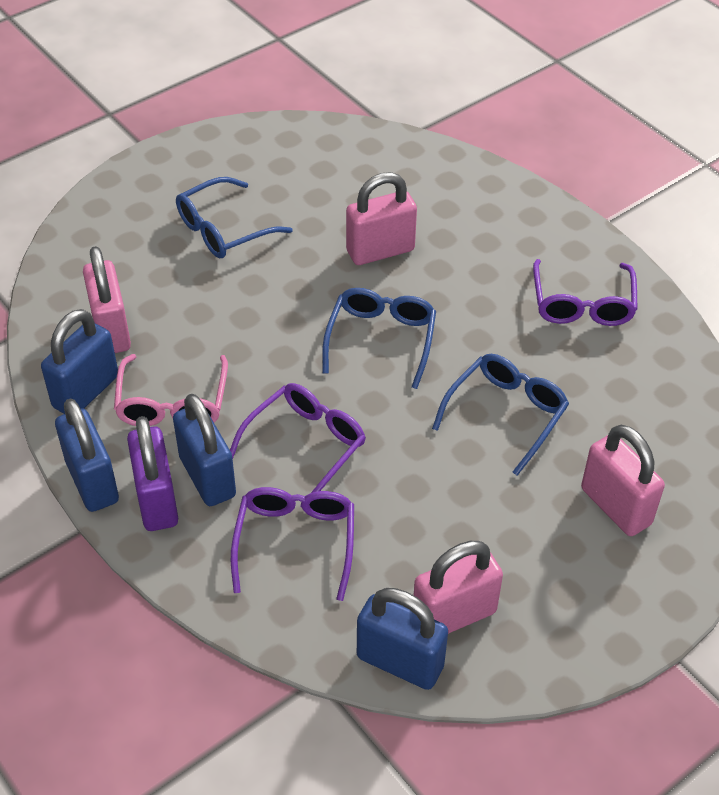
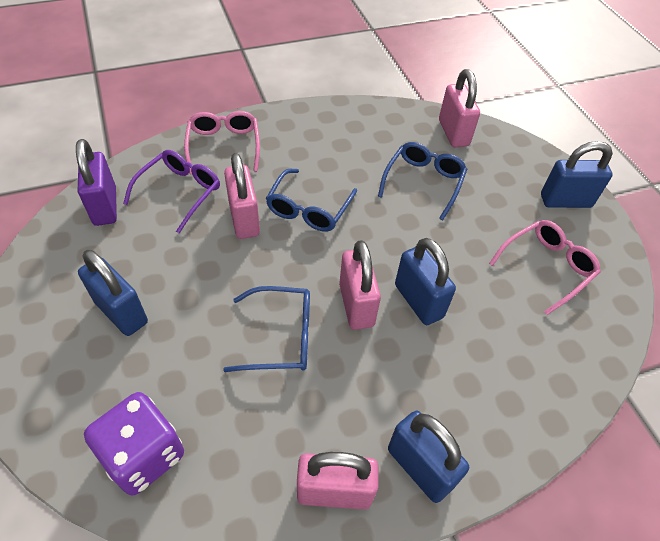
pink glasses: [114,354,228,426] = 1 -> [184,111,260,174] [489,220,601,315] = 2
purple dice: none = 0 -> [84,392,184,495] = 1
purple glasses: [230,383,366,508] [231,487,354,601] [533,259,638,326] = 3 -> [123,150,220,233] = 1

